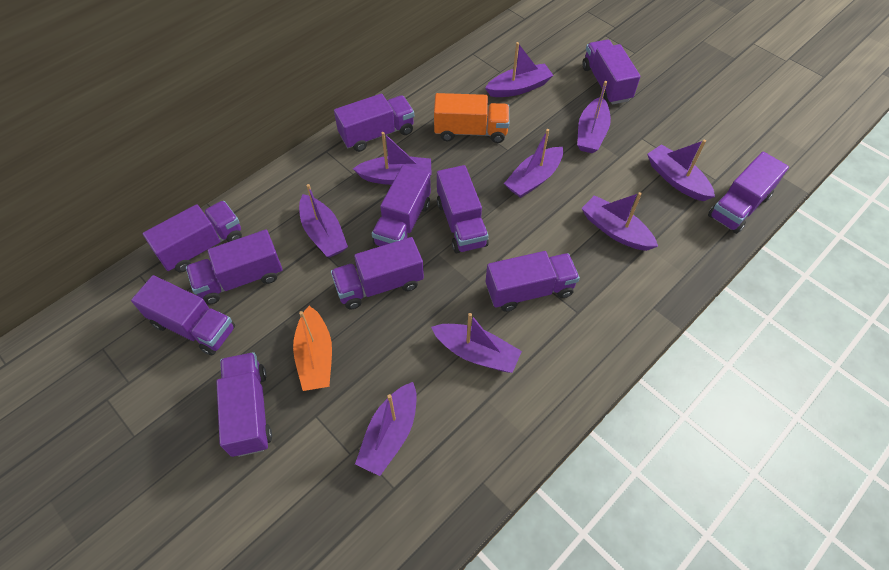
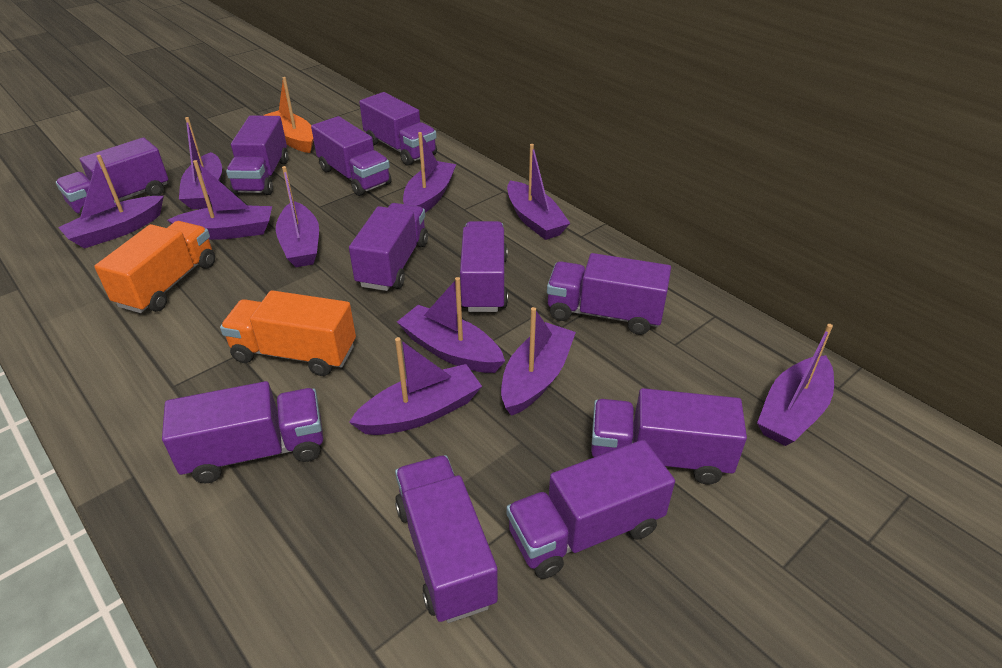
orange truck: [434,93,509,143] = 1 -> [94,221,215,313] [220,290,356,376] = 2
purple boat: [299,184,348,258] [353,132,432,185] [355,382,417,476] [431,313,522,373] [485,42,554,97] [504,129,563,198] [577,81,611,153] [581,192,658,251] [647,140,715,201] = 9 -> [58,155,164,249] [167,160,272,240] [179,117,222,209] [276,166,319,267] [349,337,482,435] [397,277,505,373] [403,132,456,213] [501,307,576,416] [507,144,570,240] [757,324,834,446] = 10

